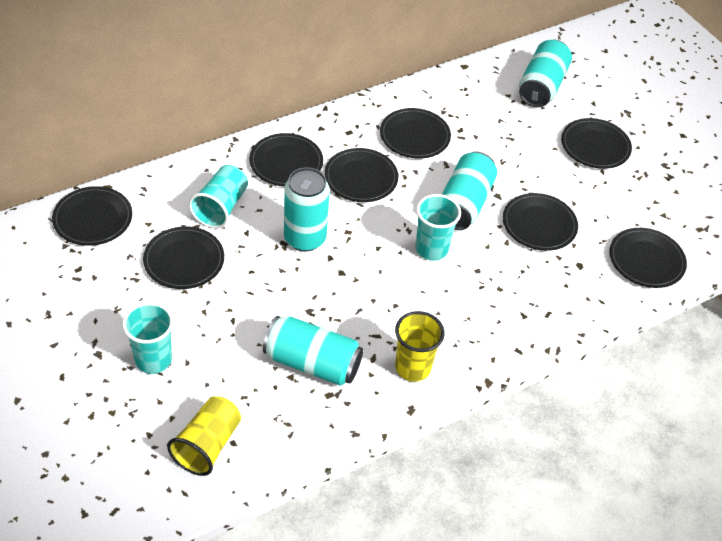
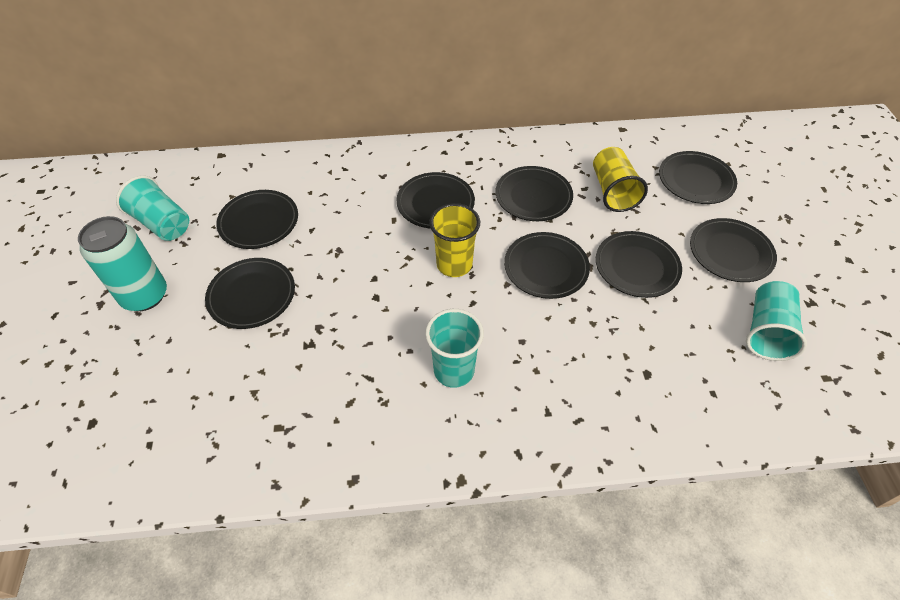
turquoise can: [263,316,363,386] [284,167,330,251] [442,152,497,230] [519,39,572,107] = 4 -> [78,216,167,311] = 1

